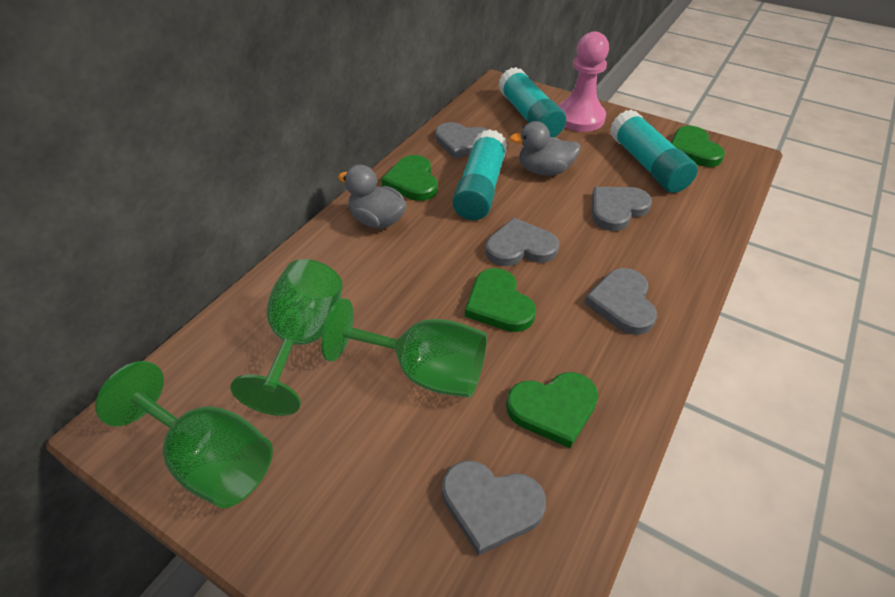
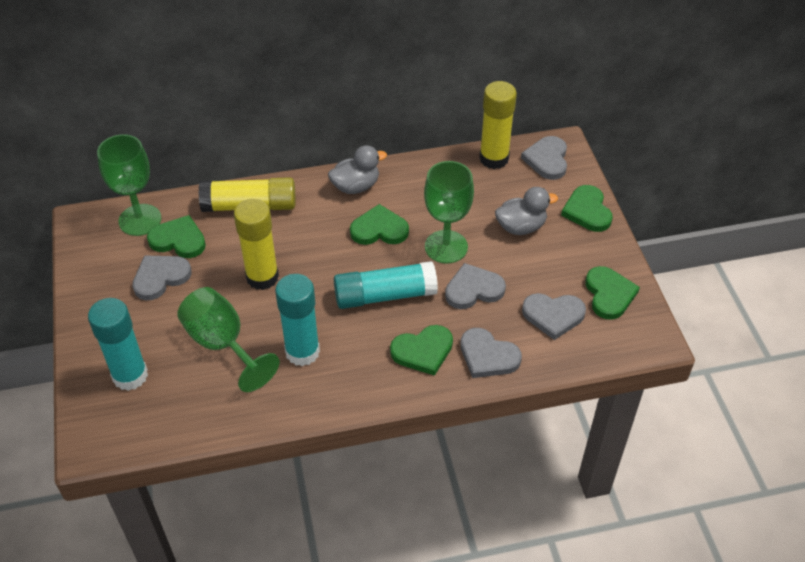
green heart: [381,155,438,201] [465,268,536,332] [506,372,598,448] [671,126,725,167] = 4 -> [147,215,206,258] [350,204,409,245] [390,325,453,376] [561,185,613,232] [586,266,640,320] = 5
pink pawn: [558,31,609,132] = 1 -> none = 0
yellow glue stick: none = 0 -> [198,177,295,212] [234,199,279,290] [479,81,517,169] = 3

